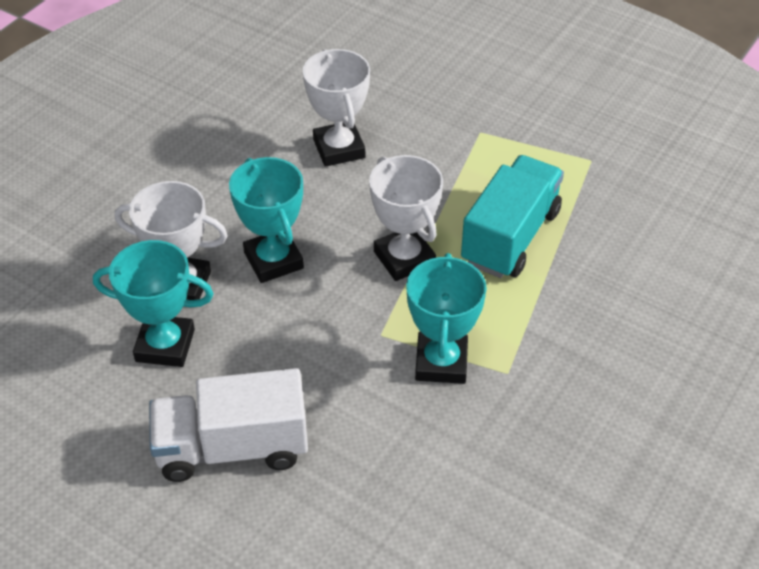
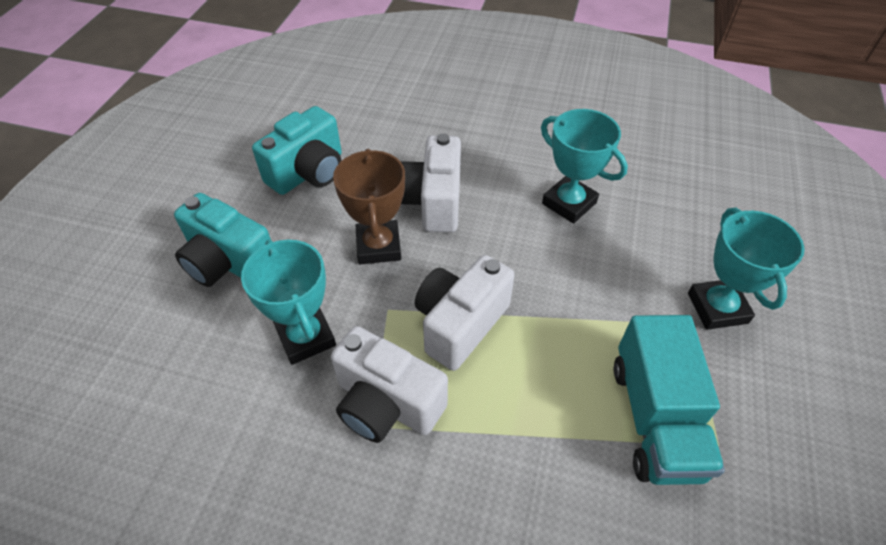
brown trophy: none = 0 -> [333,149,405,264] = 1
turquoise camera: none = 0 -> [174,193,271,287] [252,106,342,195] = 2
white camera: none = 0 -> [331,326,448,443] [401,133,461,232] [415,255,515,371] = 3
white trophy: [115,181,228,300] [303,49,370,167] [369,155,443,281] = 3 -> none = 0
white truck: [149,368,308,482] = 1 -> none = 0

